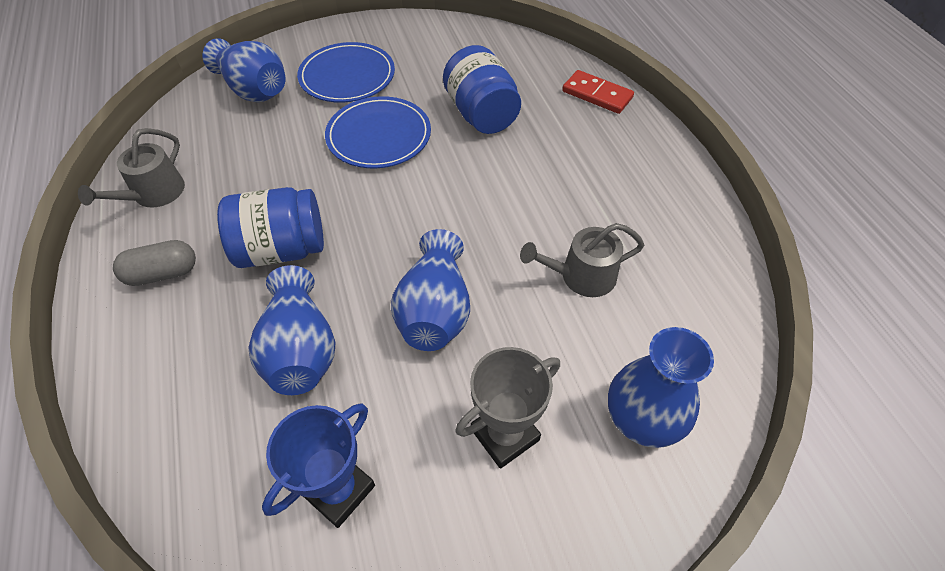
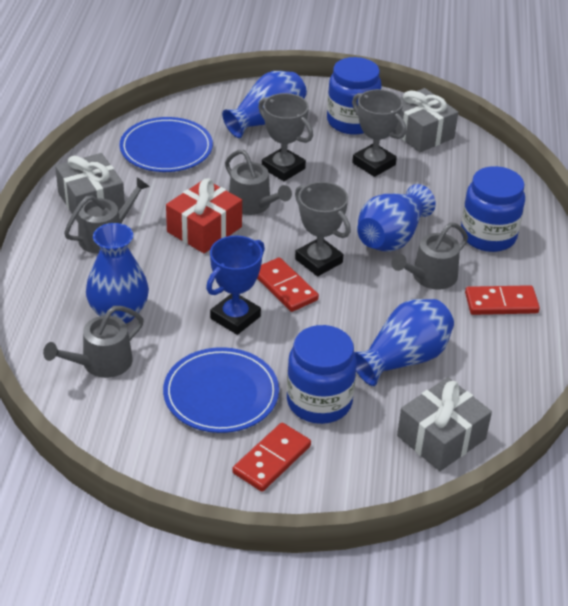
blue jar: [217,187,324,268] [443,45,521,134] = 2 -> [287,325,357,424] [327,57,382,135] [461,166,525,252] = 3
grey capsule: [113,240,196,286] = 1 -> none = 0
grey gift: none = 0 -> [55,153,125,222] [393,88,458,152] [397,377,492,471] = 3
grey trophy: [456,347,560,469] = 1 -> [258,93,313,181] [295,182,351,276] [352,89,406,177] = 3
grey watering can: [78,128,185,207] [520,223,644,297] = 2 -> [43,306,144,378] [64,177,150,254] [225,150,292,215] [391,222,468,290] = 4
red domino: [562,70,634,114] = 1 -> [233,423,311,492] [257,257,319,312] [465,285,540,315] = 3
red gift: none = 0 -> [166,178,242,253] = 1

